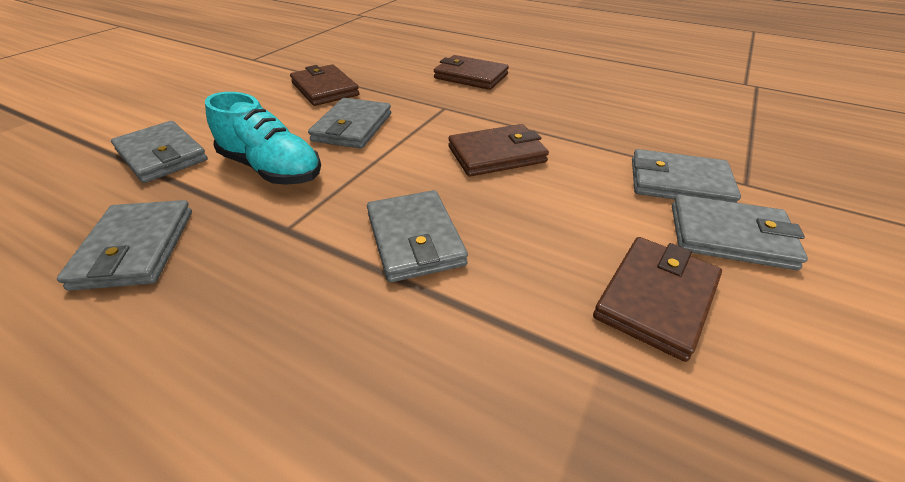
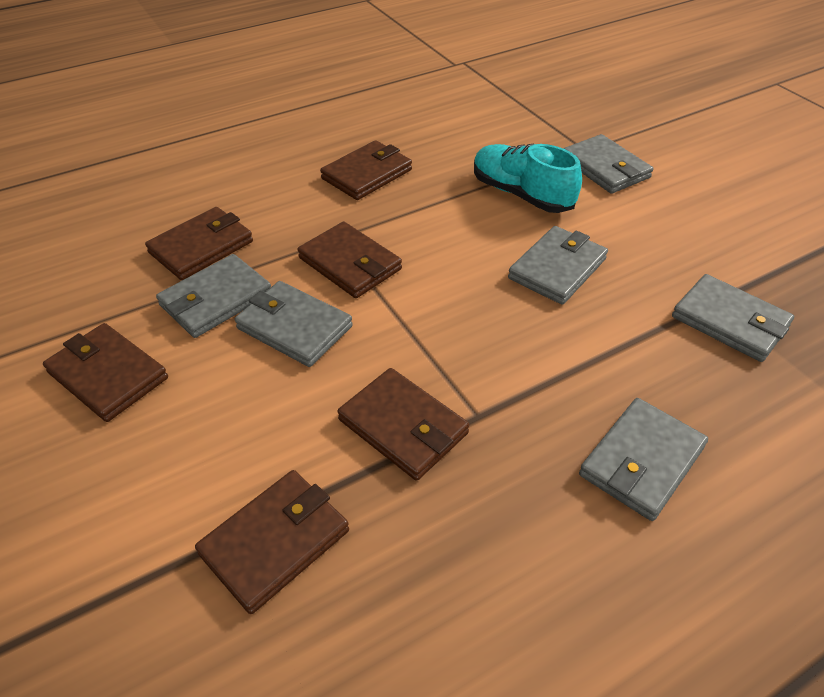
brown wallet: [290,64,359,106] [434,55,509,90] [448,124,549,177] [593,237,722,362] = 4 -> [43,323,168,422] [145,207,253,280] [195,470,349,614] [298,222,402,298] [320,140,412,200] [337,368,469,481] = 6

